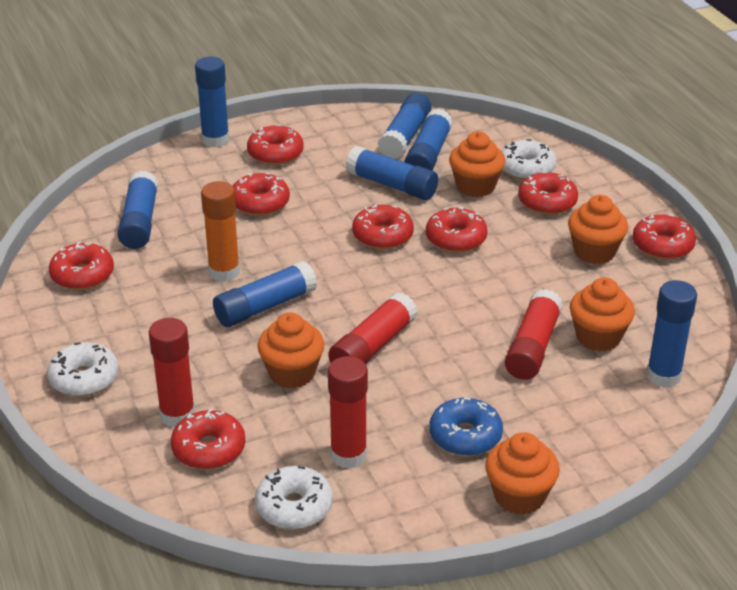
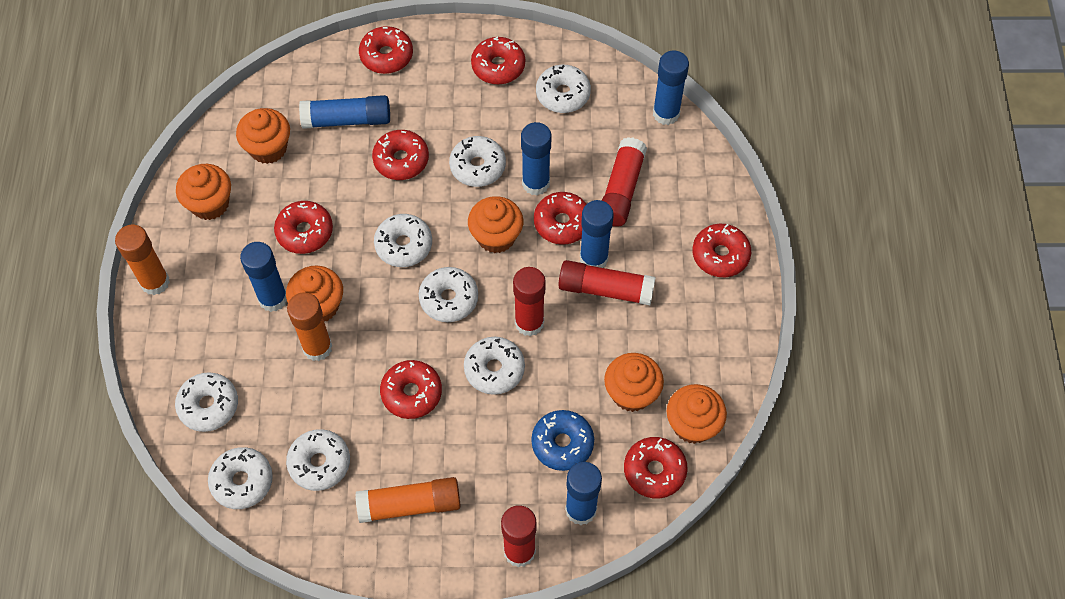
blue glue stick: [118,171,158,249] [195,57,229,148] [213,261,317,327] [346,146,438,200] [378,93,431,159] [404,109,453,171] [646,280,697,388] = 7 -> [240,242,287,312] [299,95,390,129] [521,122,552,196] [565,462,602,525] [580,200,614,268] [653,51,689,125] = 6
orange cupcake: [258,313,324,388] [449,132,505,197] [485,432,560,515] [568,195,628,264] [570,278,635,352] = 5 -> [176,164,231,220] [236,108,290,164] [286,266,343,322] [468,196,523,253] [604,353,664,412] [667,384,727,444] = 6
orange glue stick: [201,181,240,282] = 1 -> [115,225,170,295] [287,292,332,361] [355,477,461,523] = 3
white donut: [47,342,119,396] [255,466,333,530] [502,139,557,180] = 3 -> [175,372,238,432] [208,447,273,509] [286,429,350,491] [374,214,432,267] [419,267,478,322] [449,136,506,187] [464,337,525,395] [536,65,591,113] = 8

